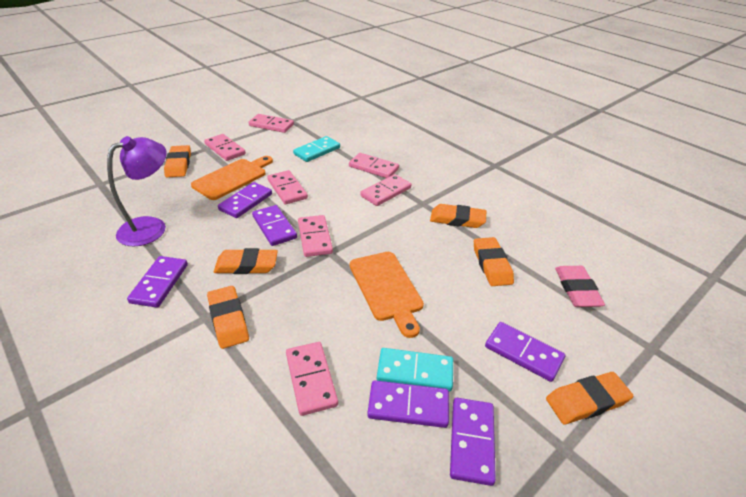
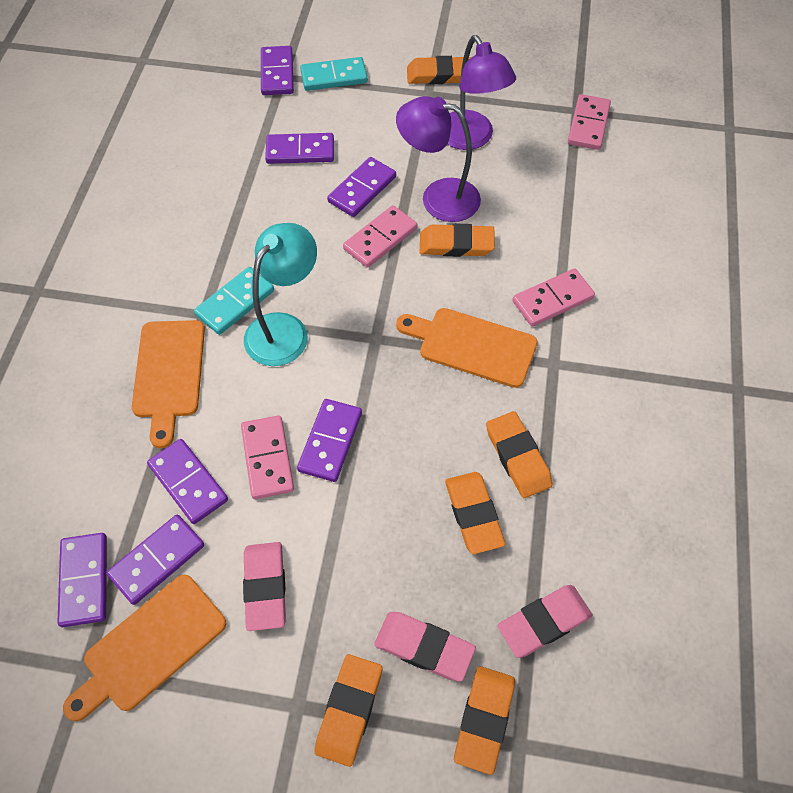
orange cutting board: [191,156,273,200] [350,252,424,338] = 2 -> [63,574,226,721] [132,320,205,448] [396,308,538,388] = 3
pink domino: [204,134,246,161] [248,114,294,133] [267,170,308,204] [286,342,338,416] [298,215,333,257] [349,153,399,178] [360,174,411,206] = 7 -> [241,415,294,499] [343,205,417,268] [512,268,595,327] [568,94,611,150] = 4
pink eraser: [555,266,605,307] = 1 -> [243,542,286,631] [374,612,476,682] [498,585,593,658] = 3
purple domino: [127,256,188,308] [218,182,272,218] [252,205,297,246] [367,380,449,428] [450,398,496,486] [485,322,565,382] = 6 -> [57,533,107,627] [106,515,204,605] [147,439,228,524] [261,46,294,95] [265,133,334,164] [297,399,362,482] [327,157,396,217] = 7
purple lamp: [107,136,167,246] = 1 -> [396,96,481,222] [447,35,516,150] = 2
turquoise lamp: none = 0 -> [244,223,317,366] = 1

